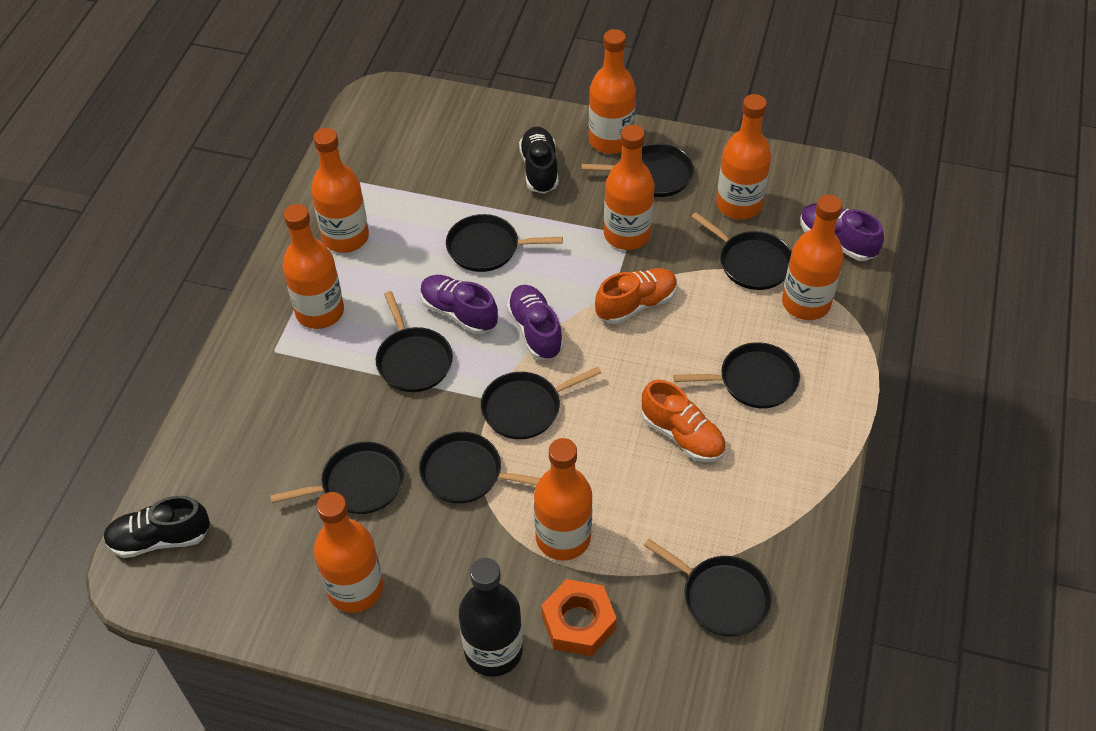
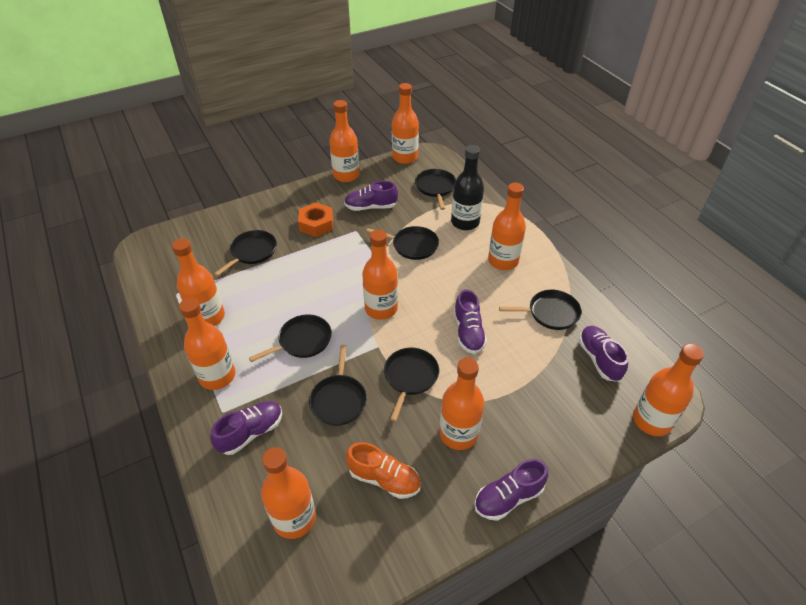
black pan: [270,442,404,514] [376,291,453,392] [419,432,541,503] [446,214,563,272] [481,367,601,439] [581,144,694,197] [644,539,772,637] [673,342,800,408] [691,212,792,290] = 9 -> [214,230,277,276] [249,315,332,362] [309,345,367,426] [366,226,439,260] [384,348,439,422] [415,169,456,210] [499,290,581,330] = 7
black shoe: [103,496,210,558] [519,127,559,194] = 2 -> none = 0
orange bottle: [283,204,344,329] [311,128,369,253] [314,492,383,613] [534,438,593,560] [589,29,636,154] [604,125,655,250] [716,94,771,219] [782,195,844,320] = 8 -> [172,238,225,326] [179,298,235,390] [261,447,316,539] [329,100,359,182] [362,230,398,320] [392,83,419,164] [439,357,484,450] [488,183,526,270] [633,344,704,436] = 9
orange shoe: [595,268,678,324] [642,380,725,462] = 2 -> [346,442,421,499] = 1
purple shoe: [420,275,498,334] [507,285,564,360] [800,203,884,261] = 3 -> [210,401,282,455] [344,181,398,211] [454,289,487,354] [474,459,548,521] [578,326,628,382] = 5

